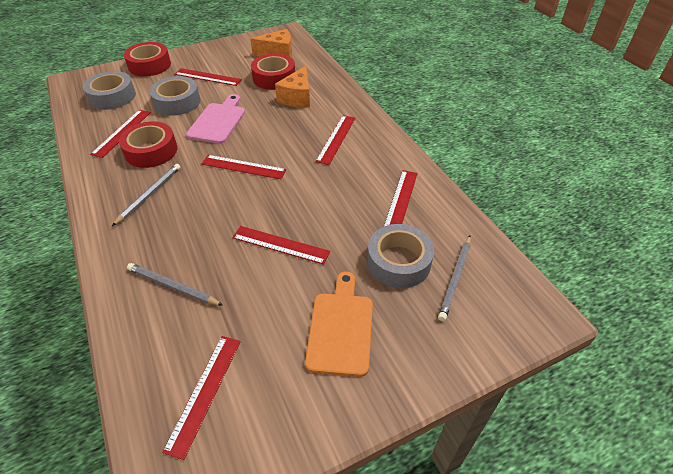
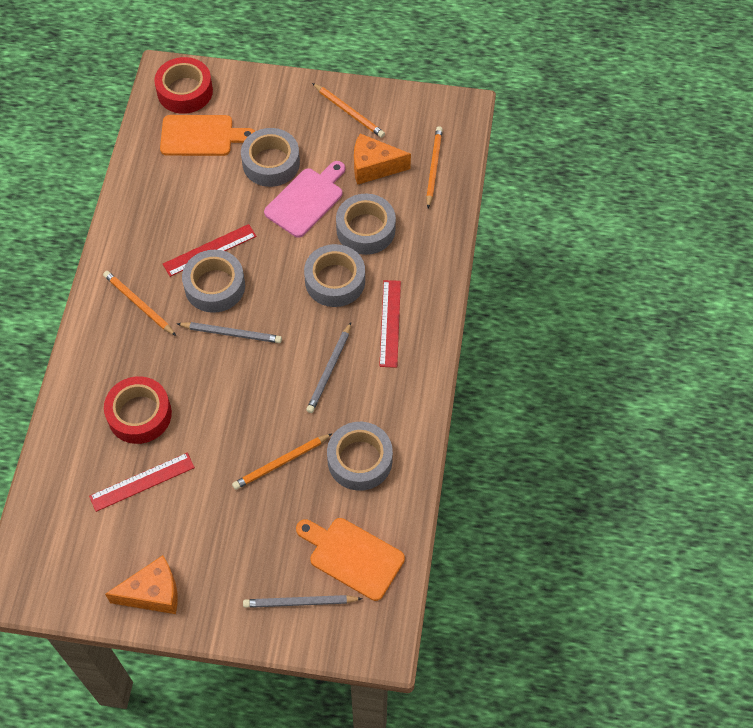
grey tape: [83,71,136,110] [149,76,200,116] [367,224,434,288] = 3 -> [182,250,245,313] [241,128,300,187] [304,244,365,307] [327,422,393,491] [336,194,396,255] = 5
orange cutting board: [305,271,373,377] = 1 -> [160,115,255,156] [296,518,405,601] = 2
orange pencil: none = 0 -> [103,271,176,336] [232,433,333,490] [312,83,385,138] [426,126,443,208] = 4
red ruler: [90,110,151,158] [162,336,241,460] [175,68,242,86] [202,155,286,179] [232,226,330,265] [315,115,355,165] [384,170,418,226] = 7 -> [89,453,195,512] [163,224,257,277] [379,280,401,368] = 3
red tape: [119,121,177,168] [124,42,171,76] [251,54,295,90] = 3 -> [104,376,172,444] [154,57,213,114] = 2

